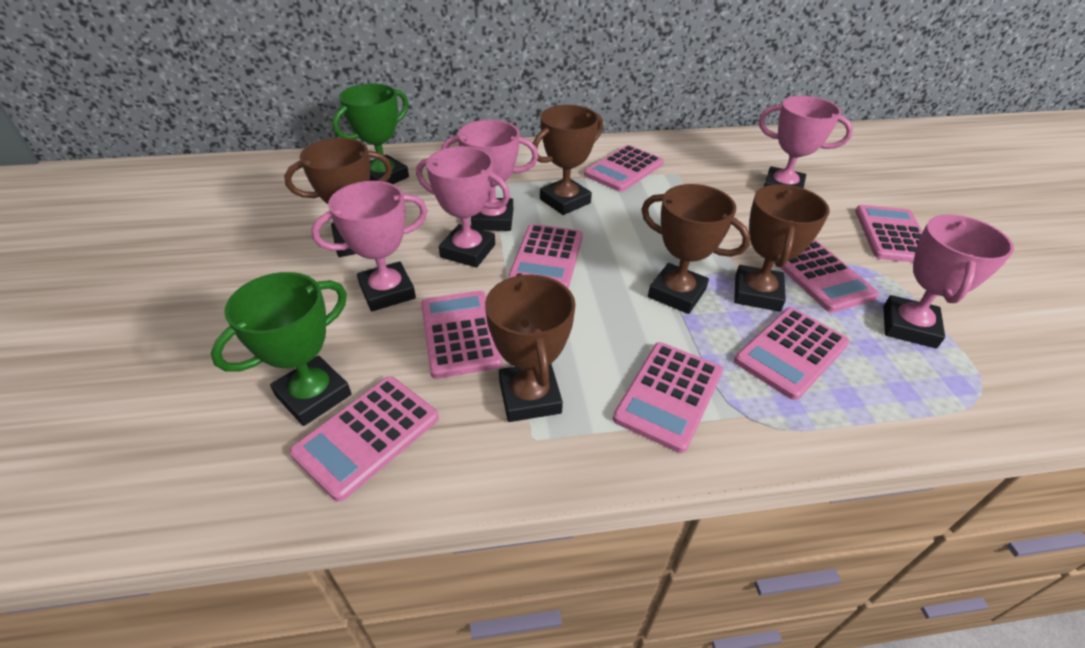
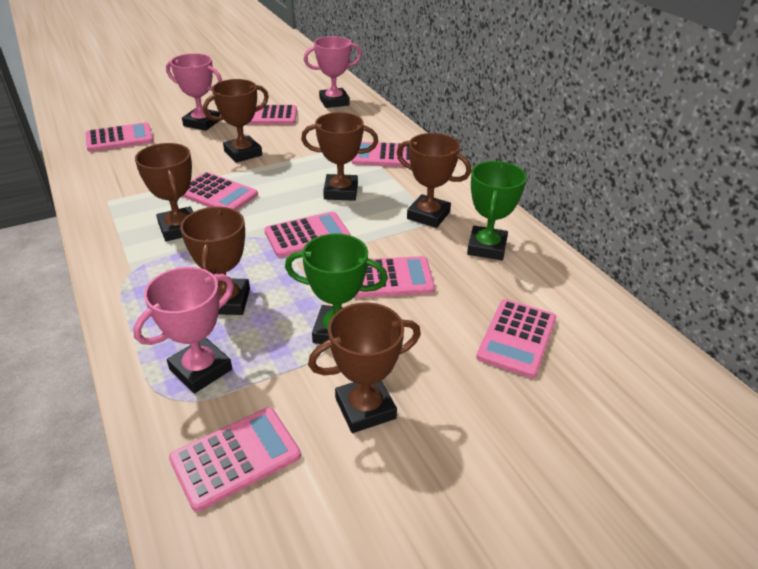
brown trophy: [284,138,392,257] [485,273,576,422] [531,105,603,215] [641,184,750,314] [734,184,830,312] = 5 -> [135,143,193,241] [180,207,250,315] [203,79,269,163] [301,112,378,201] [308,302,421,433] [397,133,471,228] = 6
pink trophy: [312,181,428,311] [416,146,510,268] [441,120,538,231] [759,96,853,188] [883,214,1014,348] = 5 -> [133,267,234,393] [166,53,222,131] [304,36,362,108] = 3

